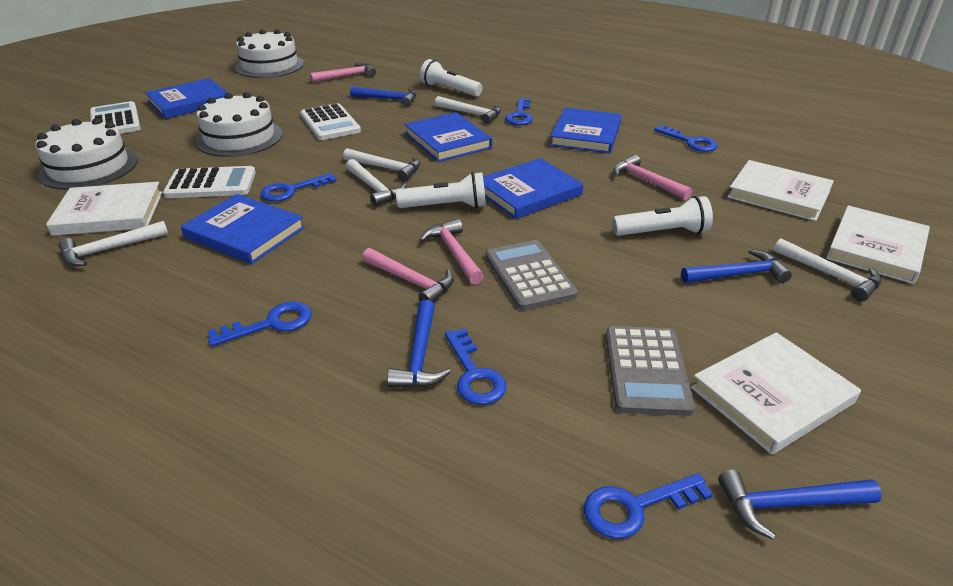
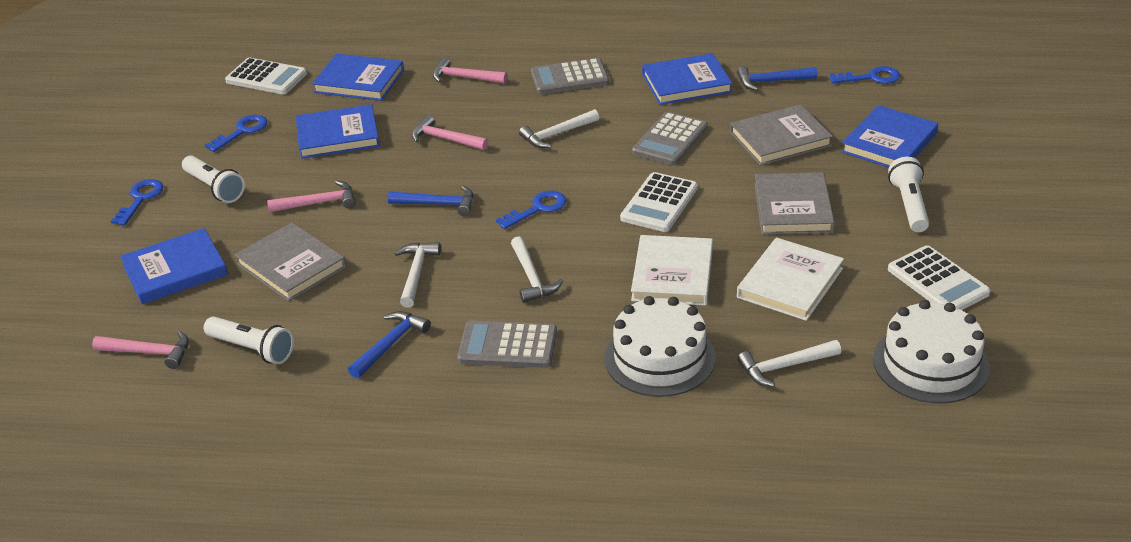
blue hammer: [350,86,417,107] [387,300,451,388] [681,249,792,283] [718,470,882,540] = 4 -> [348,311,431,379] [388,186,473,216] [737,66,818,91] = 3
blue key: [208,301,312,347] [260,173,337,202] [445,328,507,405] [505,98,533,125] [584,473,713,539] [654,125,718,152] = 6 -> [111,179,163,226] [205,115,267,152] [496,191,567,229] [830,66,900,84] = 4
grey book: none = 0 -> [235,222,346,302] [730,104,833,166] [754,172,835,235] = 3
grey calculator: [485,240,578,311] [605,326,695,416] = 2 -> [457,321,557,368] [531,58,609,94] [632,112,708,165] = 3
white book: [46,182,162,236] [691,332,861,455] [727,160,834,221] [826,205,930,284] = 4 -> [631,235,713,306] [737,238,844,321] = 2
white cake: [35,118,138,190] [195,92,282,157] [235,29,304,78] = 3 -> [604,296,716,397] [873,300,990,404] = 2
white hammer: [59,221,168,266] [343,148,420,181] [346,159,406,207] [435,96,501,124] [774,238,881,302] = 5 -> [395,242,441,308] [511,236,563,303] [519,109,599,148] [737,340,841,387] = 4

